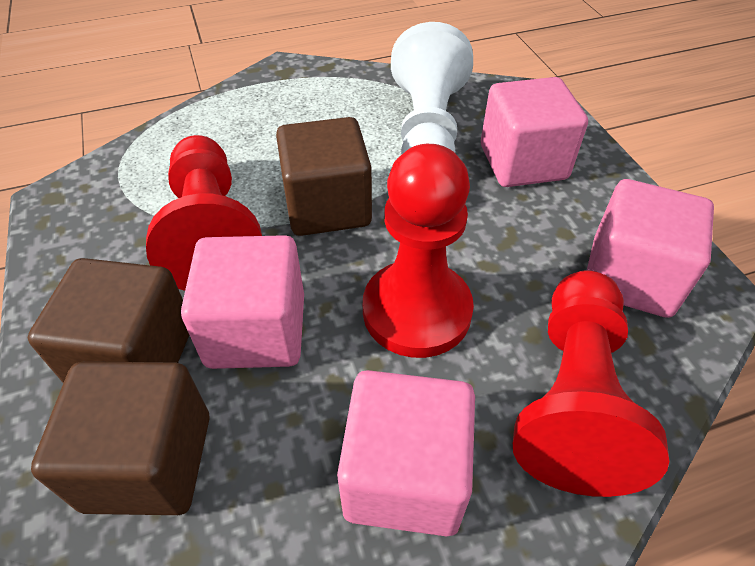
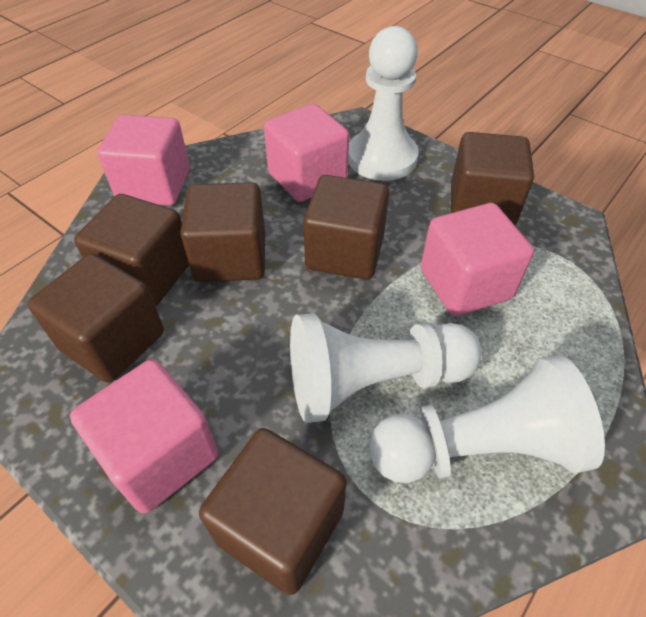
brown cube: [28,258,189,383] [31,361,210,515] [276,117,372,236] = 3 -> [28,254,164,383] [74,194,189,306] [180,182,265,282] [199,428,347,595] [303,175,389,280] [451,132,534,225] = 6
red pawn: [146,135,262,291] [363,144,474,358] [513,270,669,497] = 3 -> none = 0
white pawn: [391,22,473,154] = 1 -> [290,314,482,423] [348,26,419,181] [369,355,605,483] = 3

